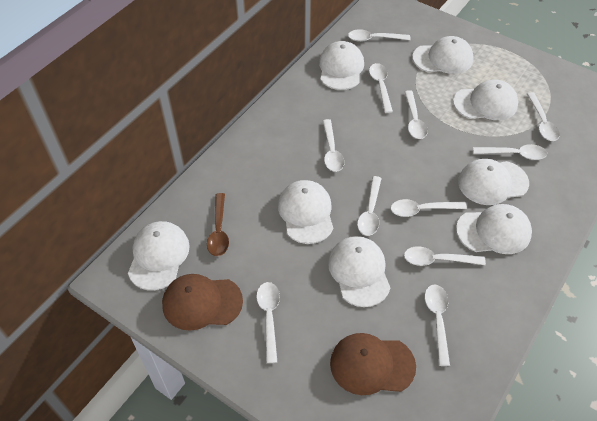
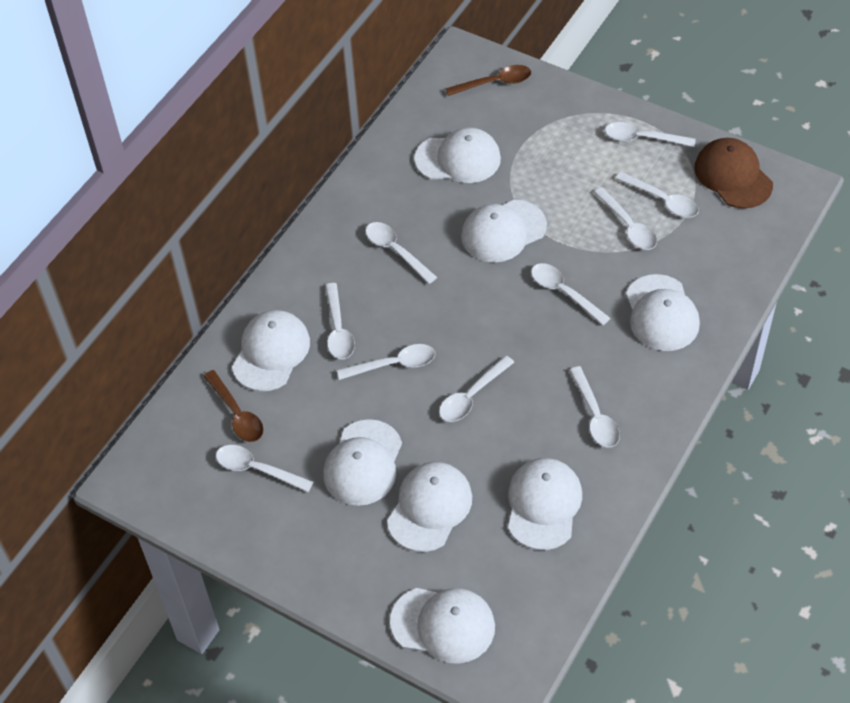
brown cap: [162,274,243,331] [330,333,416,395] = 2 -> [694,138,773,209] = 1
brown spoon: [207,193,229,256] = 1 -> [204,370,264,442] [446,65,531,96] = 2
white spoon: [256,282,280,363] [323,119,345,172] [348,29,410,42] [357,176,382,236] [369,63,393,113] [391,199,467,217] [404,246,486,266] [405,90,428,139] [425,284,450,366] [473,144,547,160] [527,92,560,141] = 11 -> [216,445,313,492] [325,283,355,359] [337,344,435,380] [365,222,437,284] [439,356,514,422] [531,263,611,325] [569,366,620,448] [594,187,657,250] [605,122,696,147] [615,172,699,217] = 10

